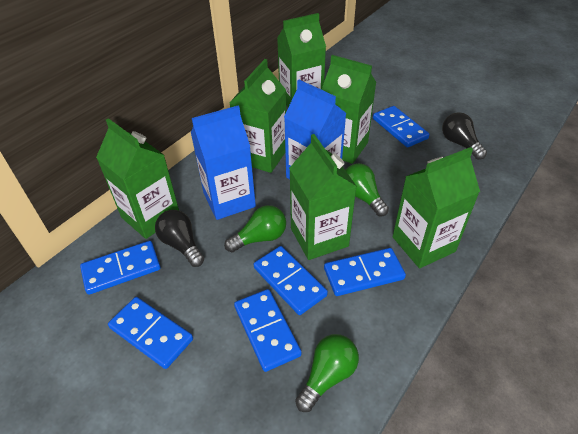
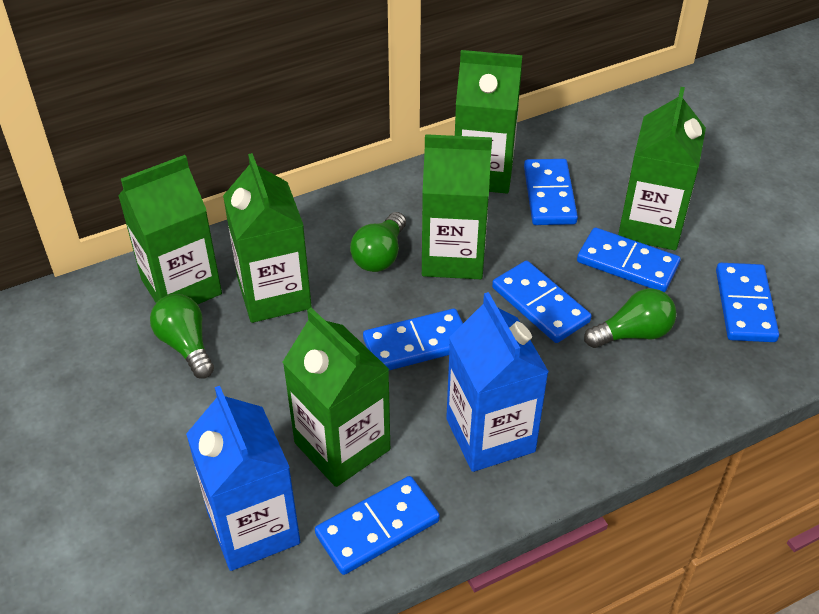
black light bulb: [155,210,204,267] [442,112,487,160] = 2 -> none = 0

